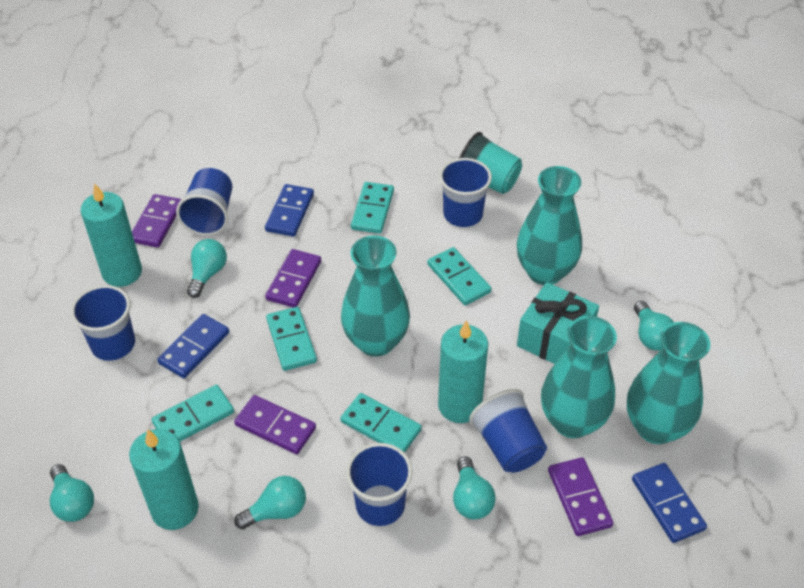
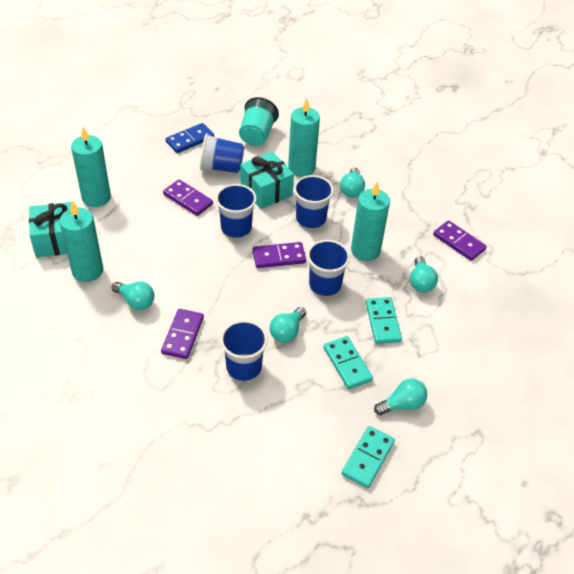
blue domino: [157,314,229,378] [265,184,314,237] [632,463,707,543] = 3 -> [166,123,214,153] = 1
turquoise candle: [81,183,142,287] [129,429,199,530] [438,320,488,423] = 3 -> [60,201,103,282] [71,127,111,207] [288,98,320,177] [351,182,390,261] = 4
turquoise domino: [152,385,234,441] [266,307,317,371] [340,393,422,453] [351,182,394,234] [428,247,492,305] = 5 -> [324,336,373,389] [342,426,395,488] [366,297,402,344] = 3
turquoise gift: [517,282,599,364] = 1 -> [29,202,72,257] [240,152,294,209] = 2
turquoise vase: [341,235,410,357] [517,166,582,285] [541,316,617,438] [627,322,710,444] = 4 -> none = 0

